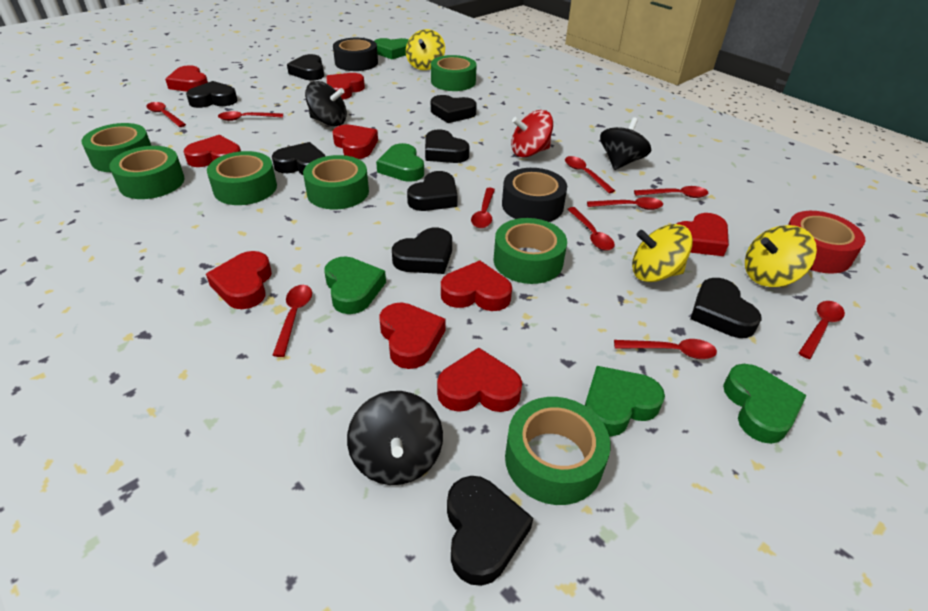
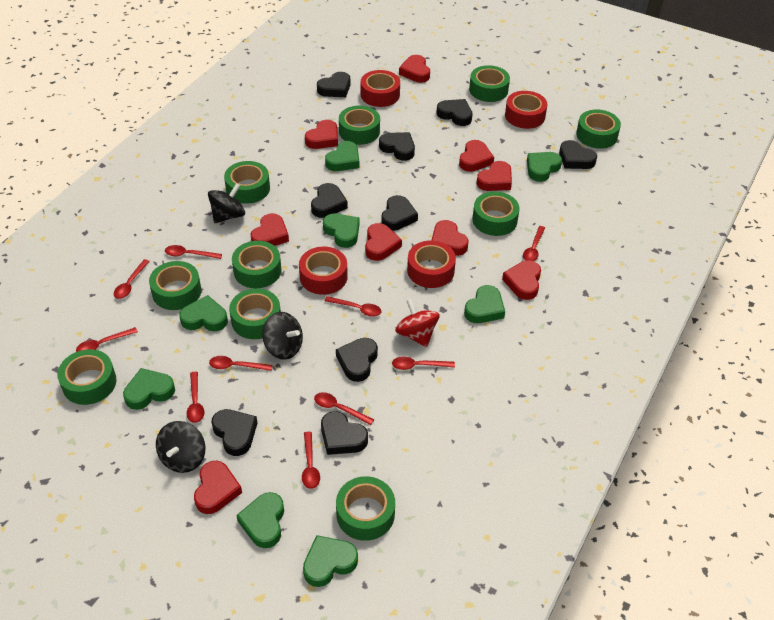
black tape: [333,38,378,71] [502,168,567,222] = 2 -> none = 0
green heart: [324,256,386,314] [375,38,409,59] [376,143,424,182] [585,366,665,437] [723,364,807,444] = 5 -> [123,368,175,410] [179,295,228,331] [236,492,284,548] [303,535,358,587] [323,213,360,248] [325,141,359,171] [464,285,505,323] [527,152,562,182] = 8
green tape: [81,123,151,172] [110,146,185,199] [207,151,277,205] [303,155,369,209] [431,55,477,91] [493,218,567,284] [505,397,611,505] = 7 -> [57,349,117,405] [149,261,201,310] [224,161,270,204] [229,288,281,339] [232,241,281,288] [336,476,395,541] [339,106,380,145] [469,65,510,102] [472,192,520,236] [576,109,621,149] = 10
red tape: [788,211,866,274] = 1 -> [299,247,348,295] [361,70,400,107] [407,241,456,288] [505,91,547,129] = 4
yellow spinning top: [406,29,445,70] [632,224,693,282] [745,225,817,287] = 3 -> none = 0

